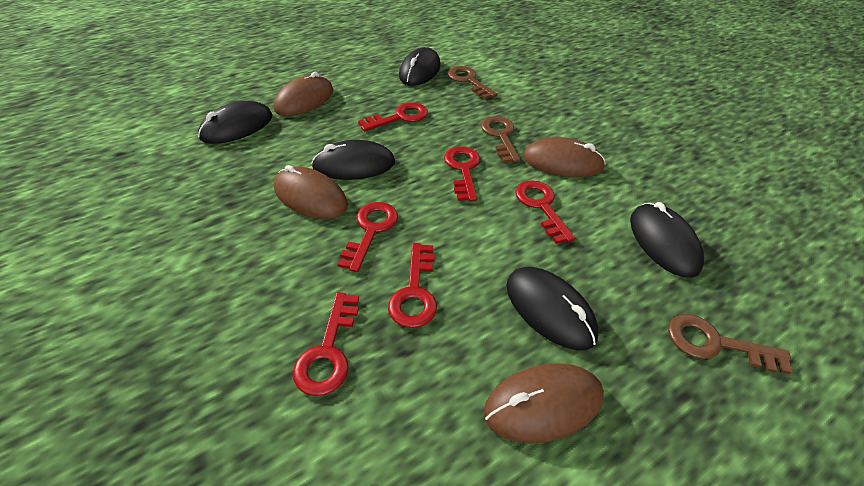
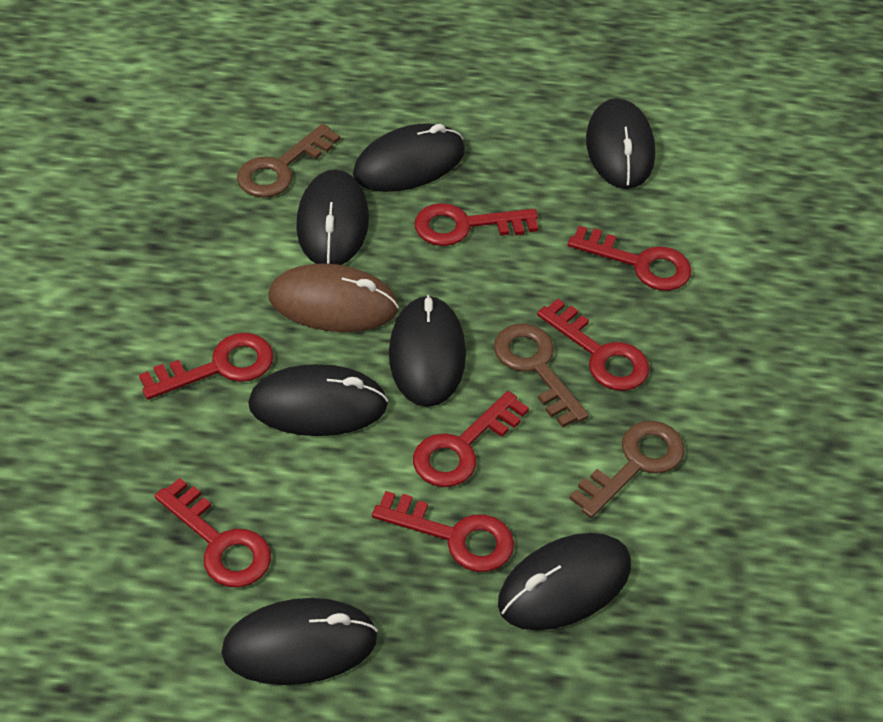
black mouse: [198,101,273,144] [311,140,395,180] [399,47,441,86] [506,267,599,350] [630,202,704,278] = 5 -> [221,598,378,685] [248,364,388,436] [297,169,369,265] [353,123,465,192] [389,295,466,407] [498,533,631,630] [586,98,655,189] = 7
brown mouse: [274,72,333,116] [274,165,348,219] [484,363,604,443] [523,137,606,177] = 4 -> [269,263,399,332] = 1
red key: [293,292,359,396] [338,202,398,272] [358,102,428,131] [388,243,437,328] [444,146,480,201] [515,181,575,244] = 6 -> [139,333,274,400] [155,478,271,587] [372,491,514,572] [413,391,529,487] [415,203,538,246] [537,299,650,391] [568,226,692,291] = 7

